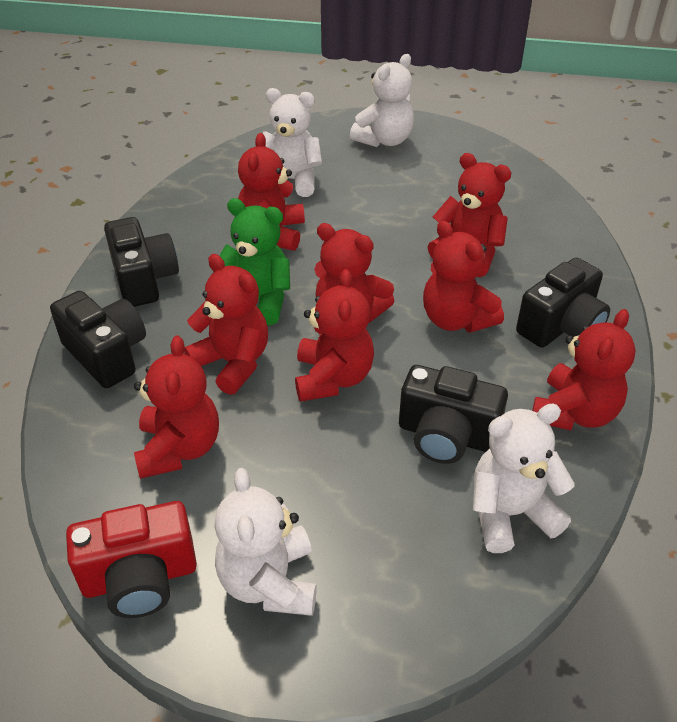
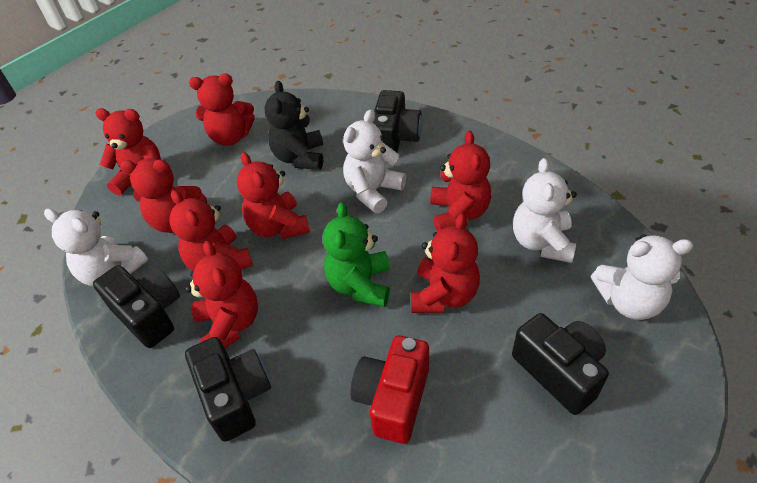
black teddy bear: none = 0 -> [264,81,323,170] = 1

